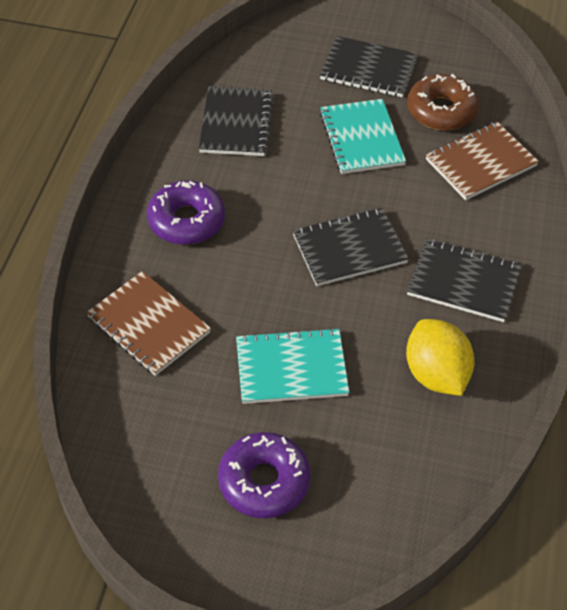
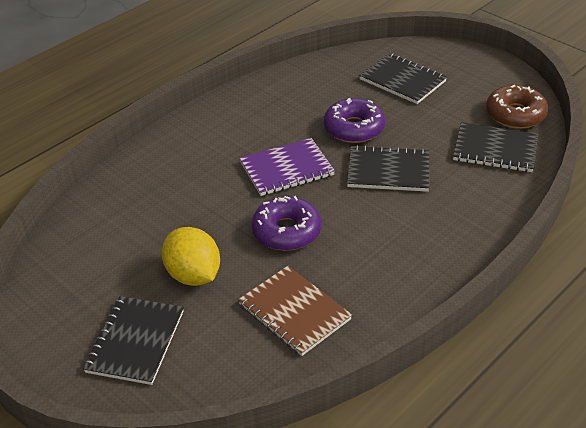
brown notebook: [86,271,211,376] [426,122,539,200] = 2 -> [238,266,352,356] = 1
purple notebook: none = 0 -> [240,138,335,196] = 1
turquoise notebook: [236,328,349,404] [320,99,406,174] = 2 -> none = 0

